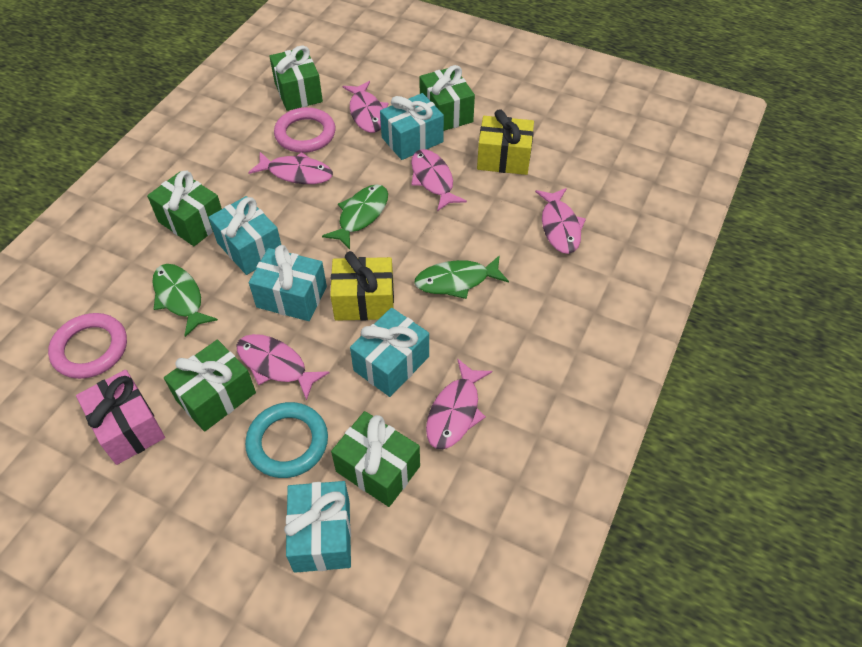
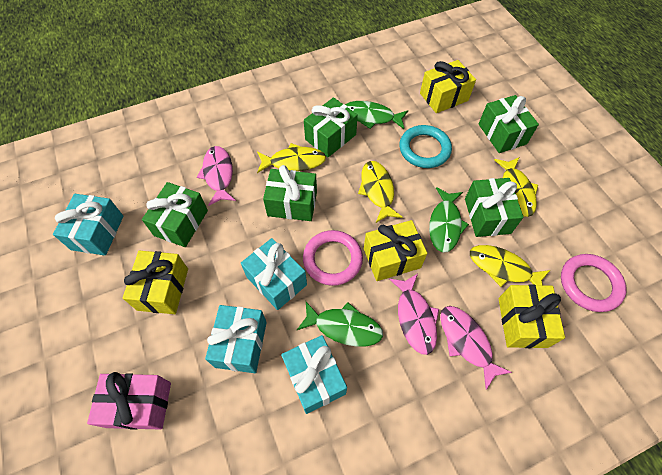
pink fish: [236,334,330,401] [248,152,333,184] [343,81,388,133] [411,149,467,211] [426,359,492,449] [535,188,586,254] = 6 -> [197,146,236,206] [389,274,439,355] [440,306,512,390] = 3
turquoise gift: [208,196,281,275] [249,245,327,321] [284,481,351,573] [350,308,429,397] [380,93,444,160] = 5 -> [53,194,123,256] [205,305,267,373] [241,238,307,310] [281,335,347,414] = 4
yellow fish: none = 0 -> [257,143,326,173] [358,161,403,223] [470,245,550,287] [494,157,538,217] = 4
yellow gift: [330,251,394,321] [477,109,534,175] = 2 -> [123,251,188,314] [364,220,427,281] [420,60,476,113] [498,285,565,348] = 4

